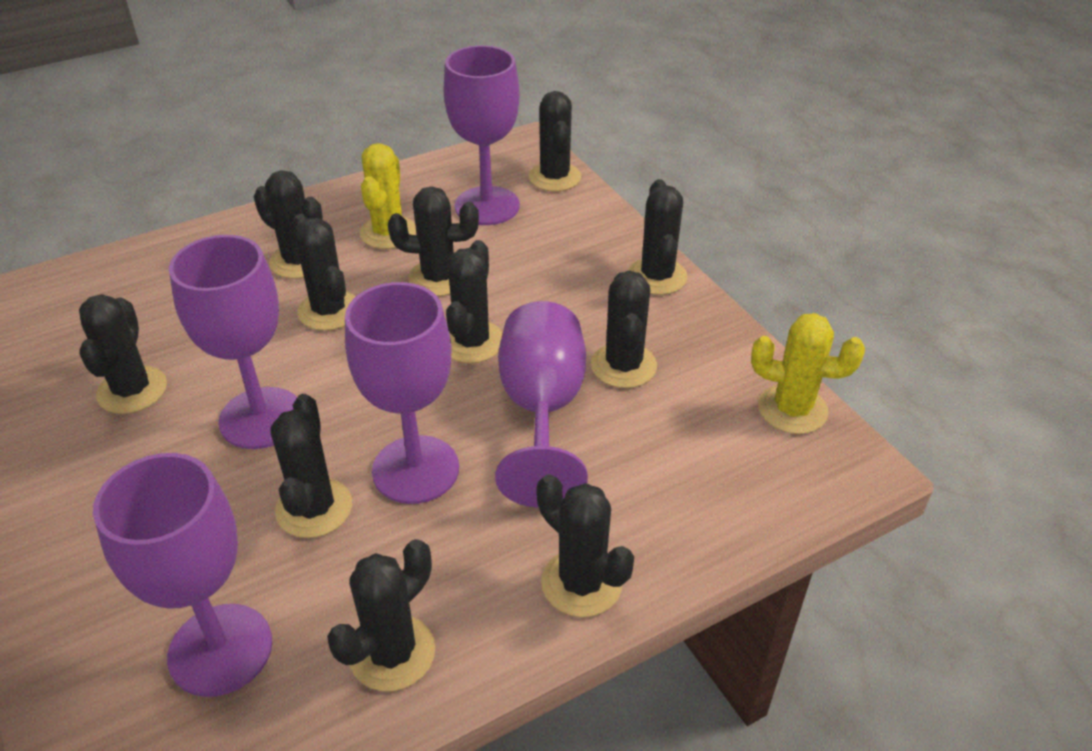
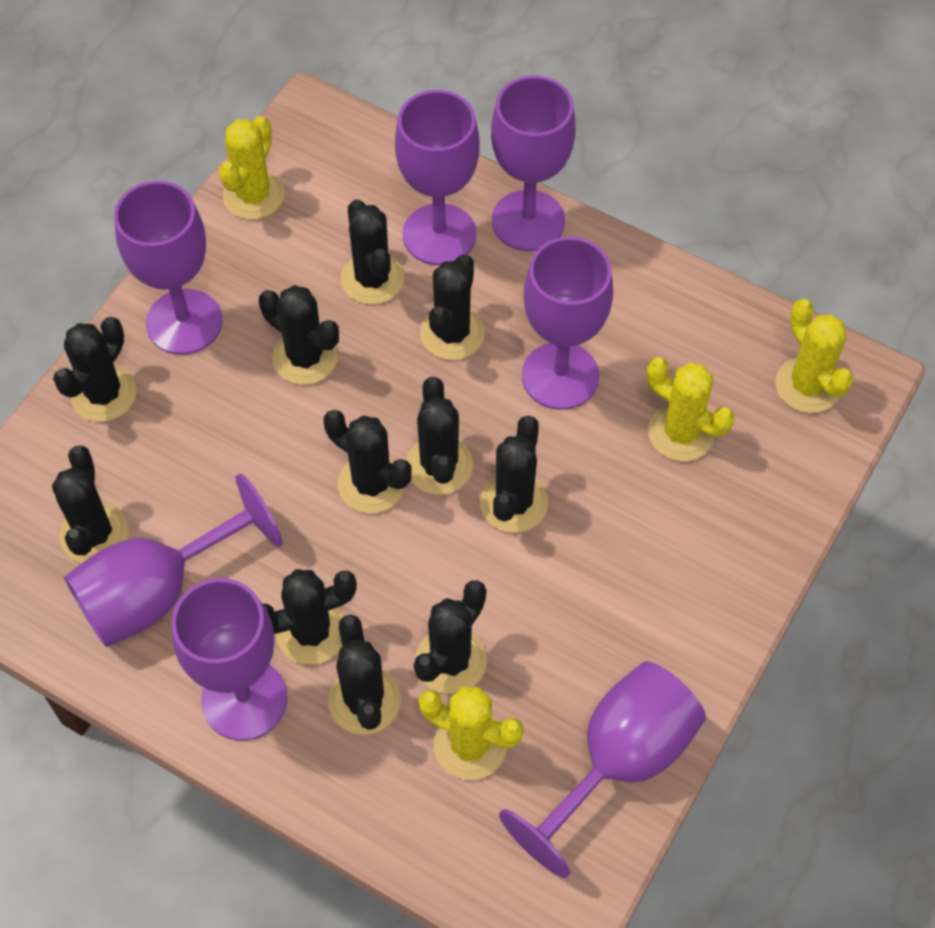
purple goblet: [93,453,272,697] [169,235,297,449] [345,282,459,504] [443,45,520,225] [495,301,588,508] = 5 -> [64,474,283,647] [114,181,223,355] [171,578,288,741] [395,90,480,265] [491,76,576,251] [499,661,706,878] [522,237,613,410] = 7
yellow cactus: [360,143,416,249] [751,313,865,434] = 2 -> [219,116,284,220] [418,687,524,780] [647,357,735,461] [775,299,854,413] = 4

